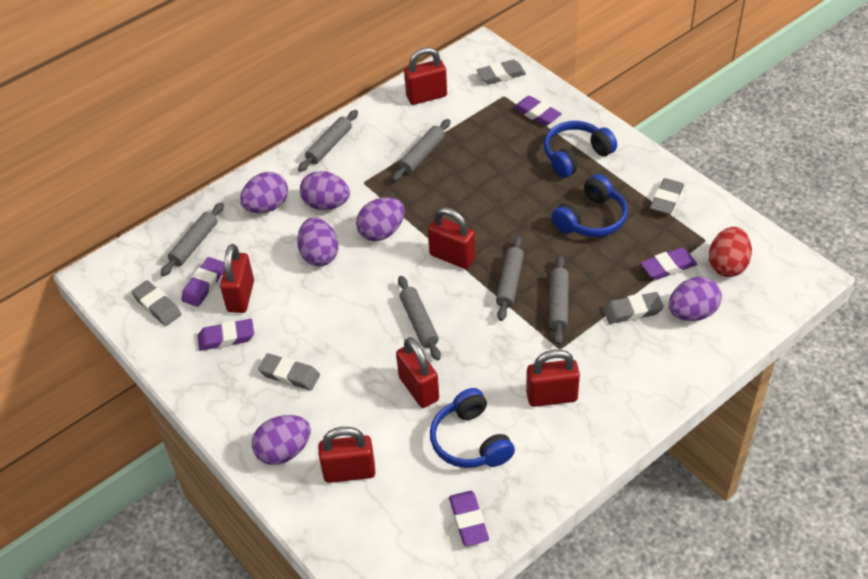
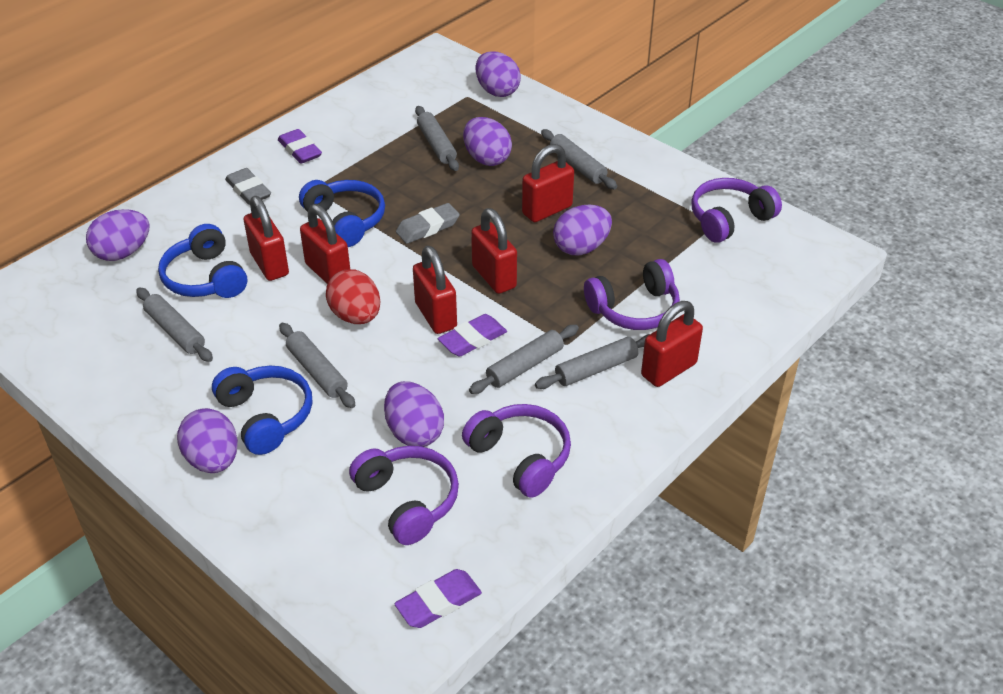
grey eraser: [131,280,182,326] [258,353,320,390] [477,60,526,84] [603,292,664,324] [650,178,684,215] = 5 -> [225,168,271,205] [396,203,460,244] = 2
purple eraser: [181,257,224,307] [198,319,254,351] [449,491,489,546] [513,96,562,126] [641,248,697,280] = 5 -> [278,129,322,164] [394,569,482,628] [438,314,507,357] = 3
purple headphones: none = 0 -> [349,446,459,545] [462,404,571,498] [584,259,680,330] [691,178,782,243] = 4

